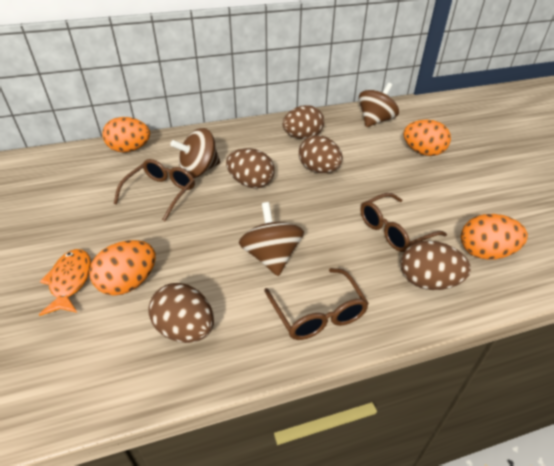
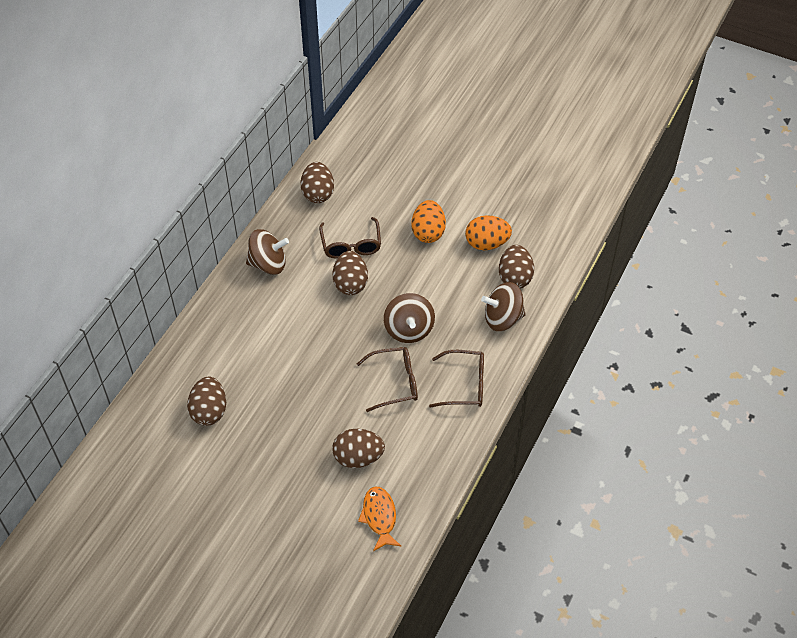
orange egg: [89,240,156,296] [102,117,150,152] [403,120,451,156] [461,214,528,260] = 4 -> [411,200,446,243] [465,215,512,250] = 2

